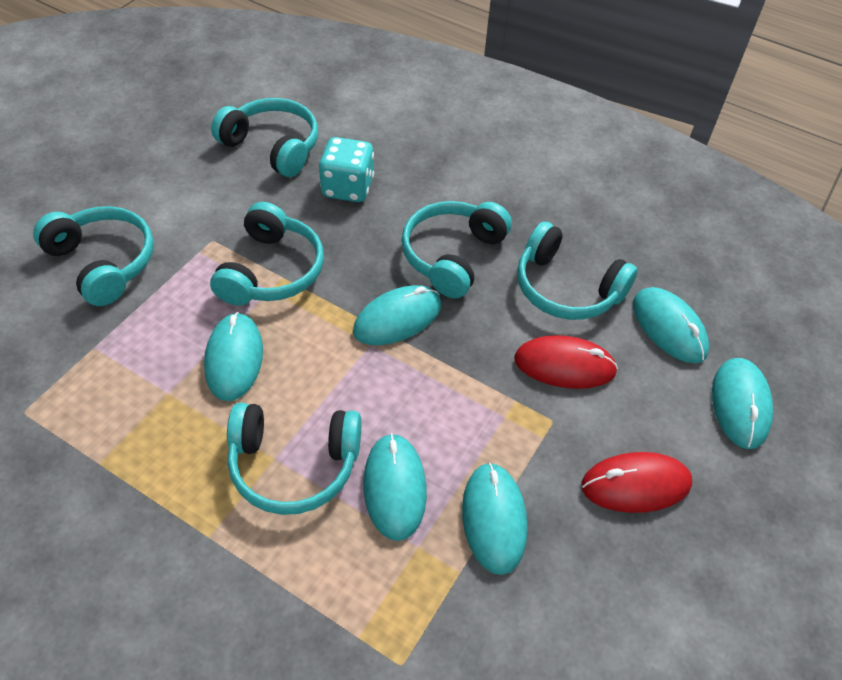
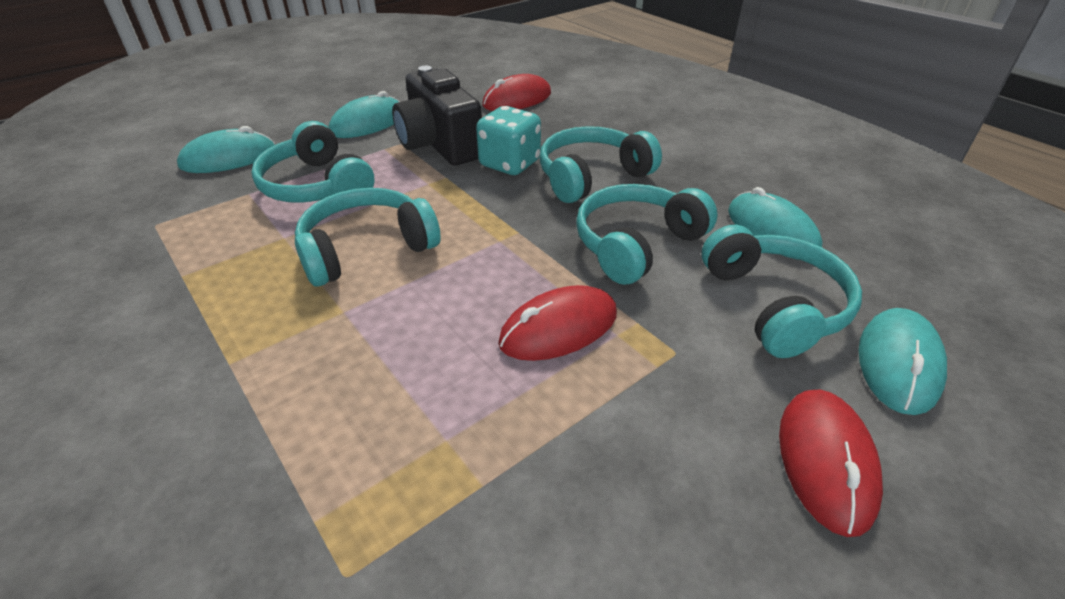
black camera: none = 0 -> [392,66,482,165] = 1
red mouse: [514,335,618,389] [582,452,692,513] = 2 -> [482,74,551,111] [498,285,617,361] [779,389,883,537] = 3
turquoise headphones: [33,206,154,306] [210,202,324,306] [211,98,318,177] [227,403,362,515] [401,201,512,298] [517,222,638,320] = 6 -> [251,121,375,202] [295,188,441,286] [539,126,662,203] [576,184,718,285] [702,225,862,358] = 5
turquoise mouse: [204,312,263,401] [353,285,441,345] [363,433,427,541] [462,463,527,575] [633,287,709,364] [712,358,773,449] = 6 -> [177,126,275,173] [328,91,400,138] [728,187,823,260] [859,308,947,415] = 4

